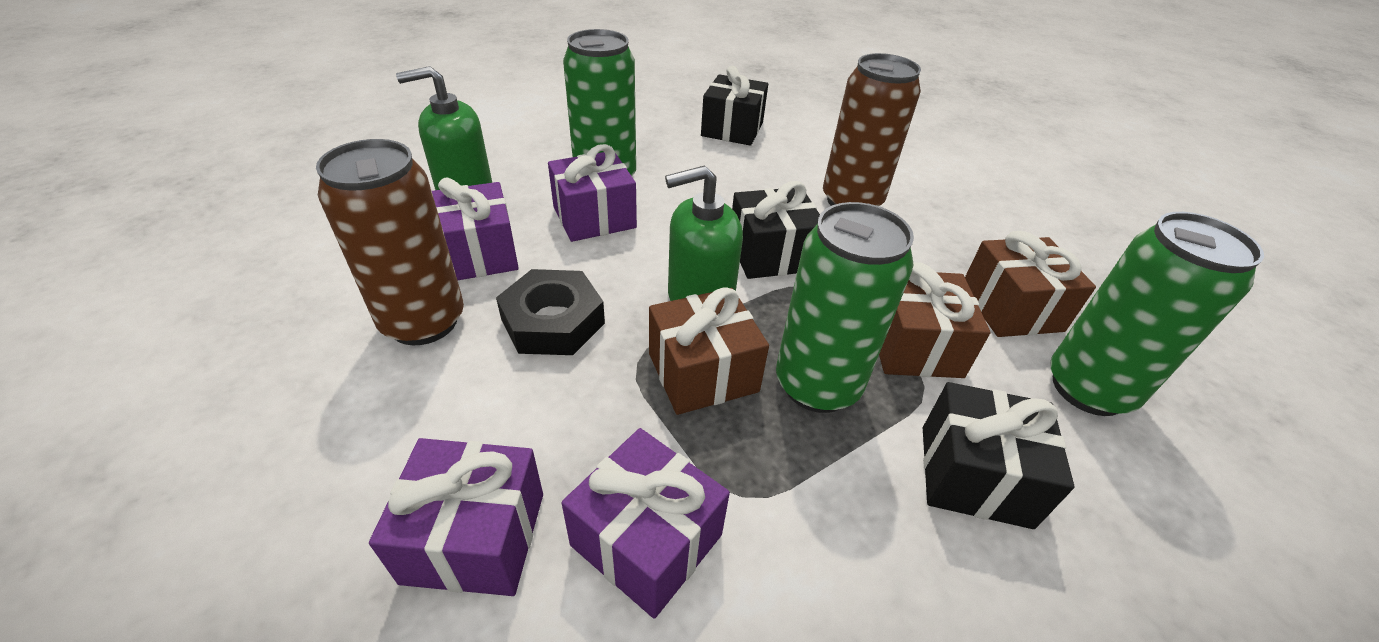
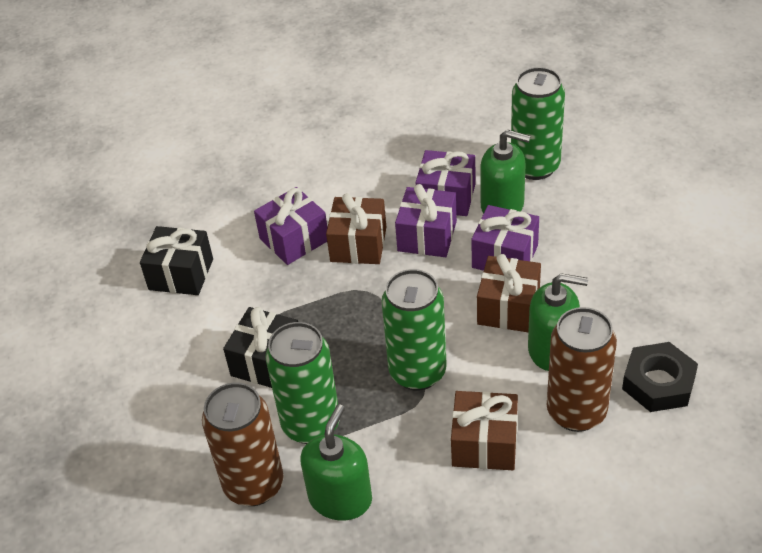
black gift: [701,66,768,146] [732,181,820,279] [923,382,1075,529] = 3 -> [140,226,213,295] [223,307,298,388] = 2
green soap dispenser: [396,66,492,190] [665,165,743,301] = 2 -> [300,404,372,521] [480,130,531,214] [528,273,588,371] = 3

